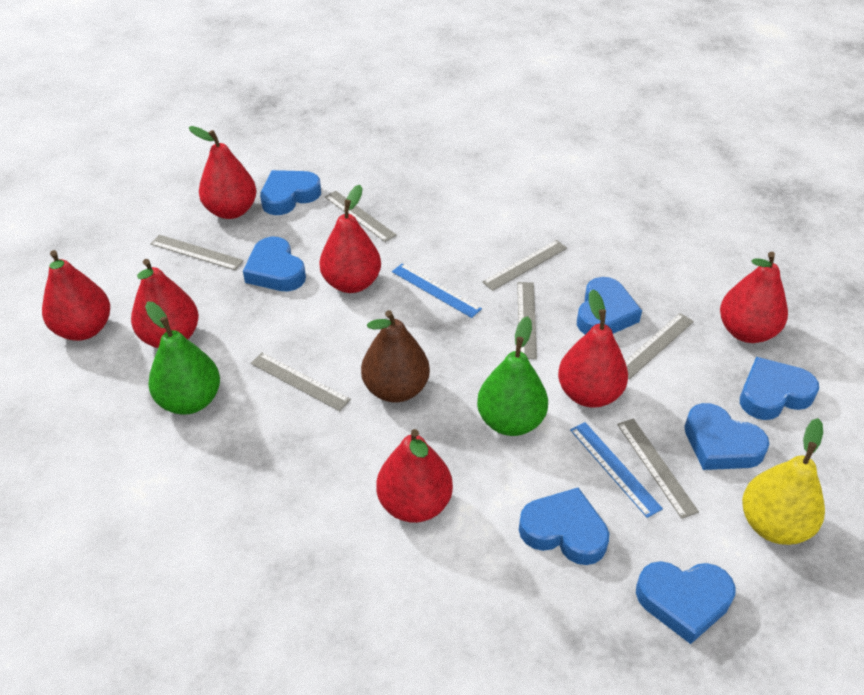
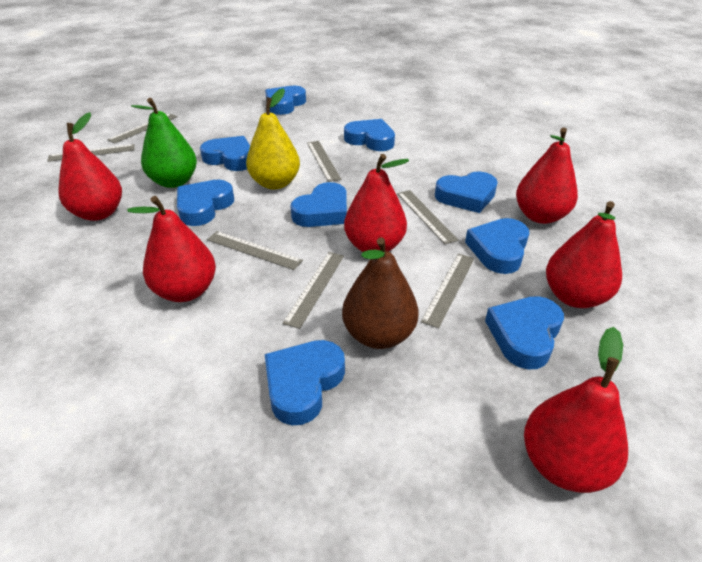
blue heart: [243,237,306,291] [260,170,321,215] [519,488,609,565] [577,277,642,335] [636,561,736,644] [684,403,769,470] [740,357,819,420] = 7 -> [177,180,234,226] [200,136,250,171] [265,86,306,115] [265,340,345,425] [290,182,347,227] [344,119,395,151] [435,172,498,213] [465,218,529,274] [485,296,564,369] = 9
blue ruler: [392,263,482,318] [570,422,663,518] = 2 -> none = 0
green pear: [145,302,220,414] [477,316,548,436] = 2 -> [131,98,197,188] = 1
red pear: [42,250,110,341] [131,259,199,348] [189,126,257,219] [319,185,381,293] [376,429,453,523] [558,289,628,408] [720,252,788,343] = 7 -> [58,112,122,221] [127,196,216,302] [344,154,409,252] [516,128,578,224] [524,327,628,493] [546,201,622,308] = 6

